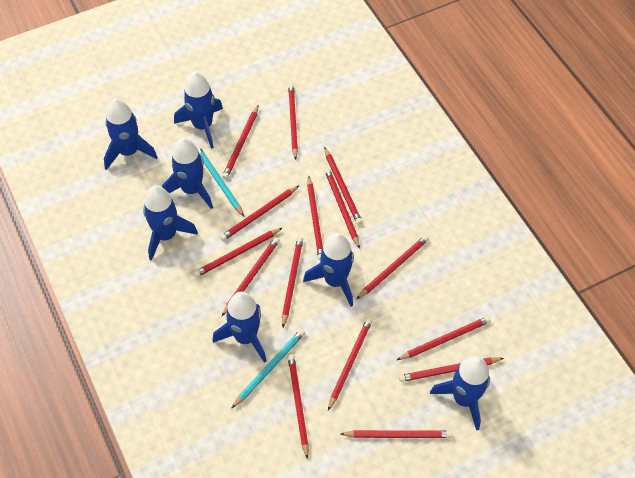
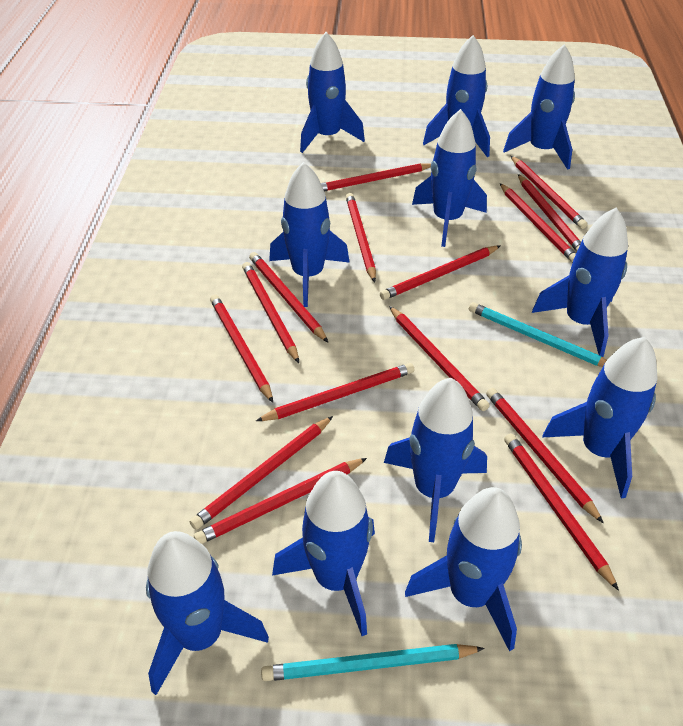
blue rocket: [104,99,158,170] [143,185,198,261] [162,138,213,209] [174,72,223,149] [213,292,267,363] [303,233,354,307] [430,356,490,431] = 7 -> [146,531,269,695] [269,162,350,307] [272,471,375,636] [300,32,365,153] [384,378,487,542] [405,487,522,652] [412,109,487,247] [423,35,490,157] [503,44,575,170] [532,207,628,357] [542,337,658,498] = 11

